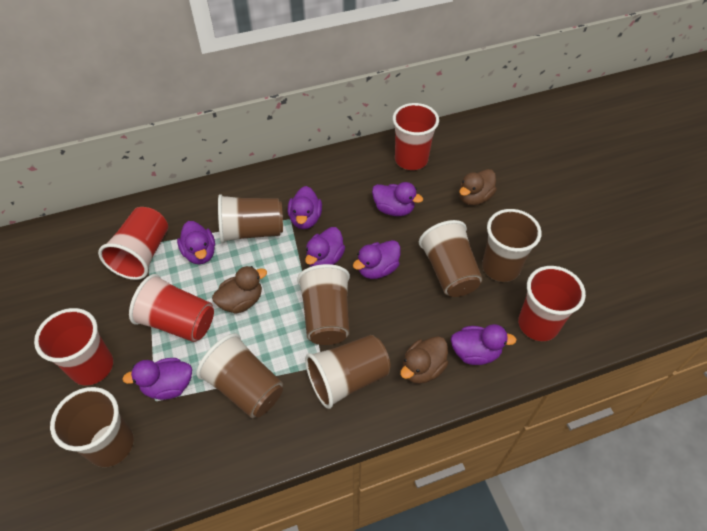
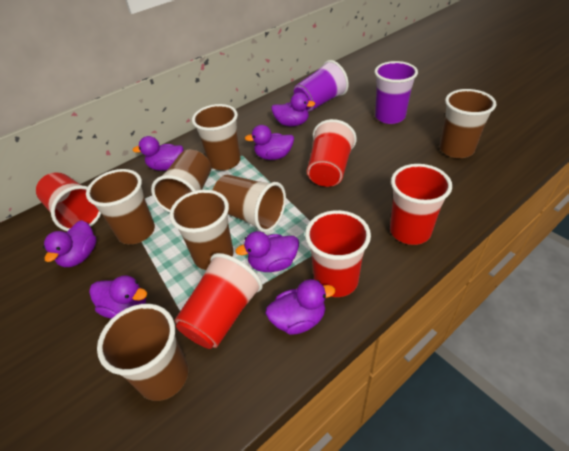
brown duck: [212,266,267,314] [400,336,449,384] [459,169,497,205] = 3 -> none = 0
purple cup: none = 0 -> [294,60,349,112] [375,61,418,124] = 2

